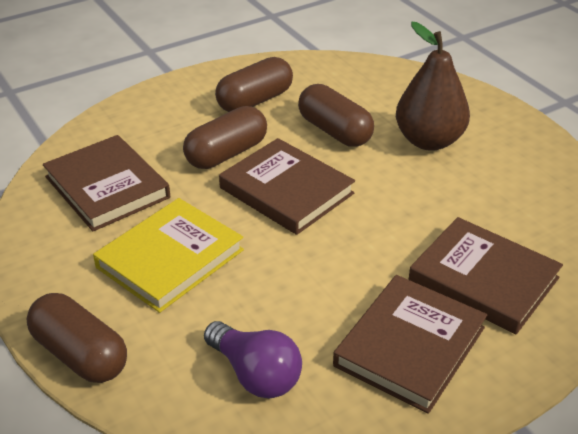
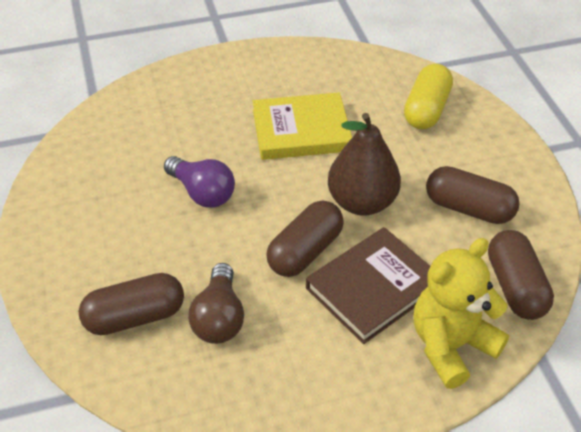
brown book: [43,135,170,231] [219,138,355,235] [333,275,487,414] [408,217,563,334] = 4 -> [306,227,431,344] = 1
brown light bulb: none = 0 -> [188,263,244,344] = 1
yellow capsule: none = 0 -> [404,64,453,129] = 1
yellow teddy bear: none = 0 -> [414,238,509,389] = 1

